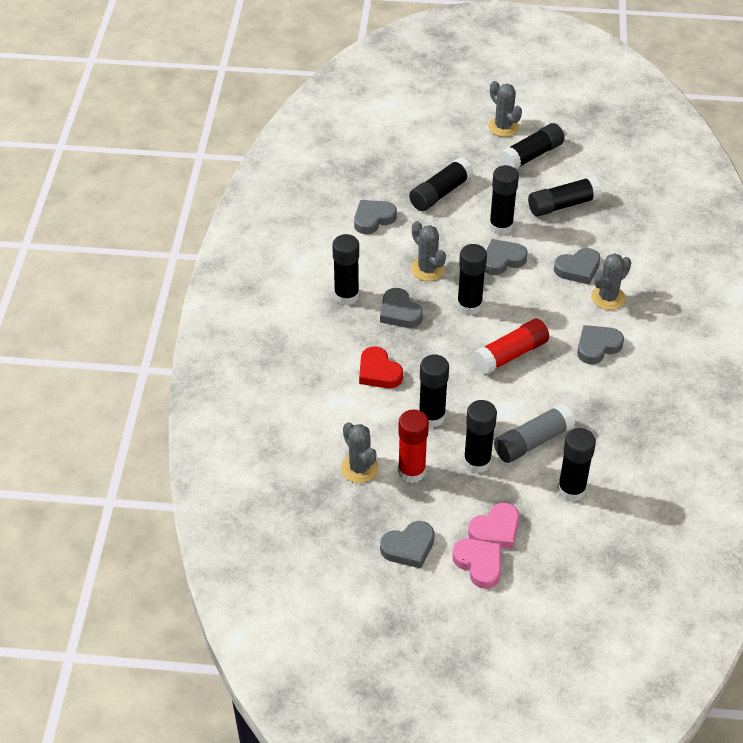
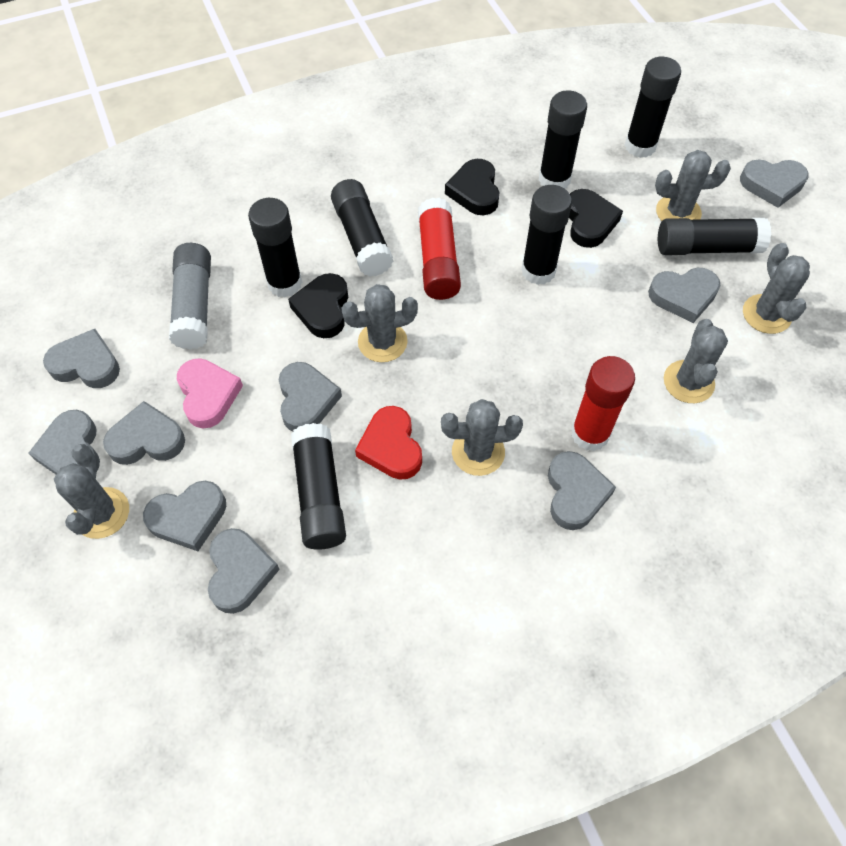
black glue stick: [332,234,359,305] [409,157,473,211] [419,355,449,427] [457,244,487,315] [463,400,497,473] [489,165,519,235] [499,123,564,169] [528,176,602,217] [558,428,596,501] = 9 -> [248,198,302,297] [291,423,346,550] [331,179,394,277] [521,185,572,285] [539,90,587,189] [625,57,681,158] [658,218,771,255] = 7
black heart: none = 0 -> [288,273,348,338] [445,159,500,215] [569,189,623,248] = 3
grey cactus: [341,422,379,483] [411,221,446,281] [488,81,522,137] [591,253,631,310] = 4 -> [54,444,129,539] [341,284,418,362] [441,399,523,476] [655,150,731,221] [664,319,728,403] [743,243,810,334] = 6
grey heart: [354,200,397,234] [380,288,423,328] [380,521,434,569] [485,239,528,275] [554,248,600,284] [577,325,624,364] = 6 -> [29,410,100,474] [43,329,120,388] [103,401,185,465] [143,481,226,551] [208,528,280,614] [279,362,342,431] [548,451,616,530] [648,268,721,323] [740,160,809,208] = 9
pink heart: [452,539,501,589] [468,503,519,549] = 2 -> [177,358,243,428] = 1

